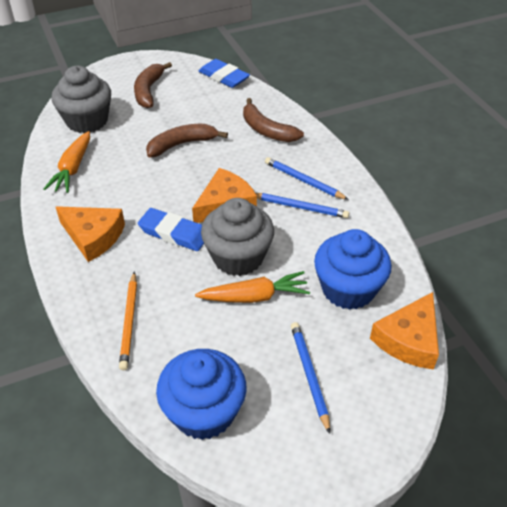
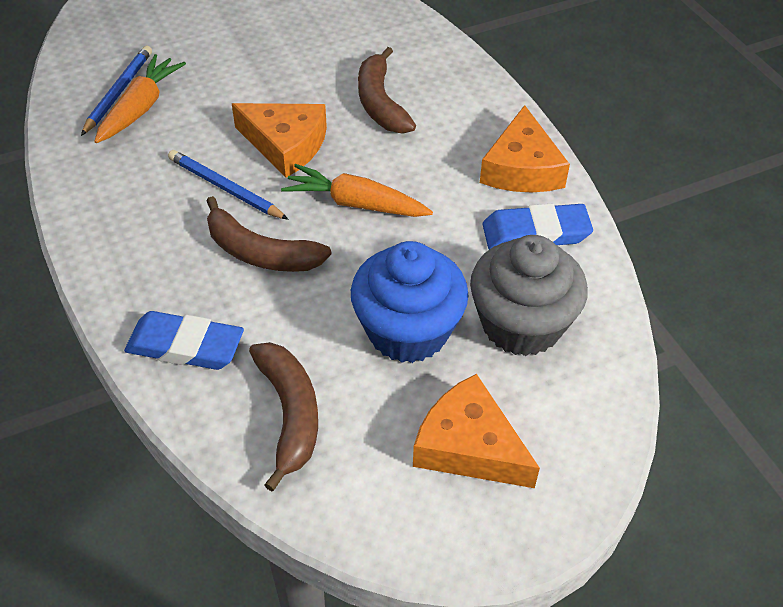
blue cupcake: [156,349,246,440] [314,229,392,310] = 2 -> [351,241,469,363] = 1
blue pencil: [255,193,349,218] [265,157,349,200] [291,322,330,434] = 3 -> [81,46,152,136] [168,150,289,220] = 2
grey cupcake: [51,66,111,133] [201,198,274,276] = 2 -> [470,235,588,356] = 1
orange pencil: [119,271,137,370] = 1 -> none = 0

